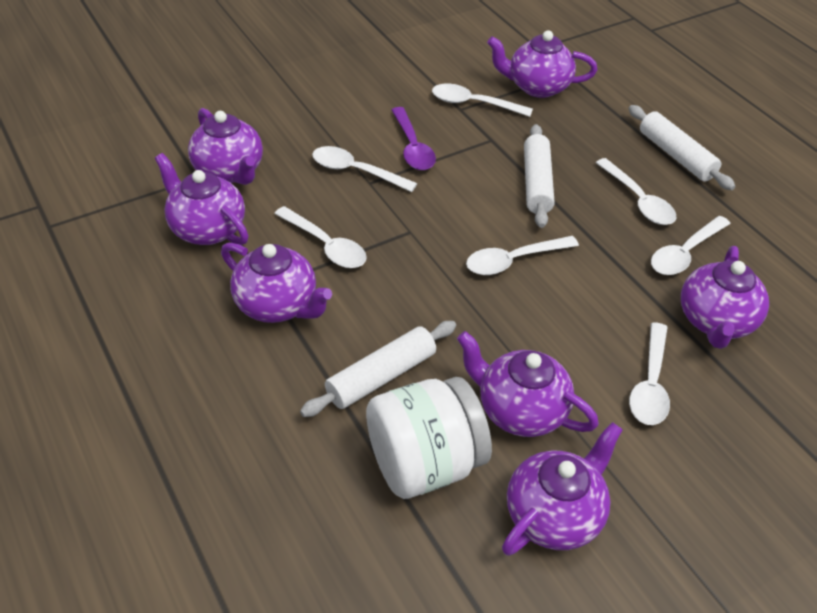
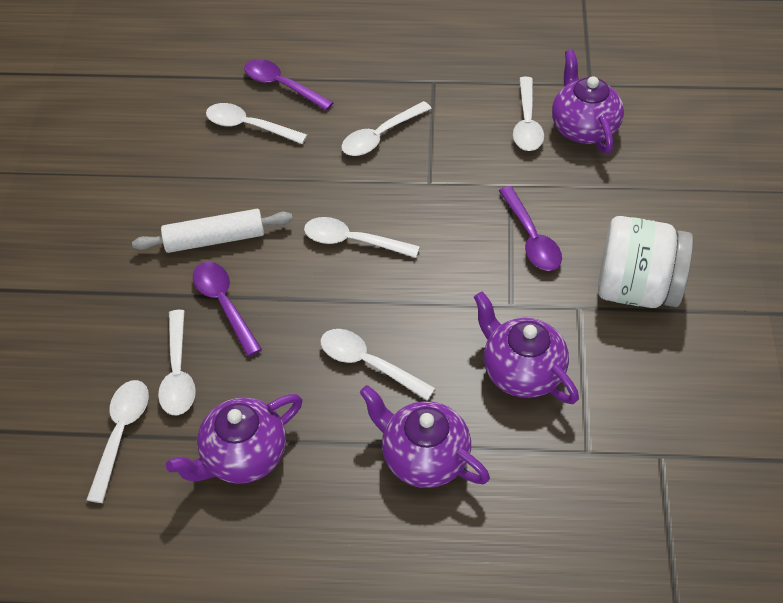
purple spoon: [392,107,436,170] = 1 -> [193,262,262,356] [244,59,334,111] [499,186,562,271] = 3
purple teapot: [155,153,249,245] [188,108,263,185] [221,243,332,323] [457,331,599,437] [487,30,597,98] [502,422,623,556] [681,246,769,349] = 7 -> [166,394,302,484] [360,385,490,488] [474,292,579,404] [552,50,624,154] = 4
white rolling pin: [300,321,456,417] [524,124,555,228] [628,105,735,190] = 3 -> [132,209,293,253] = 1

